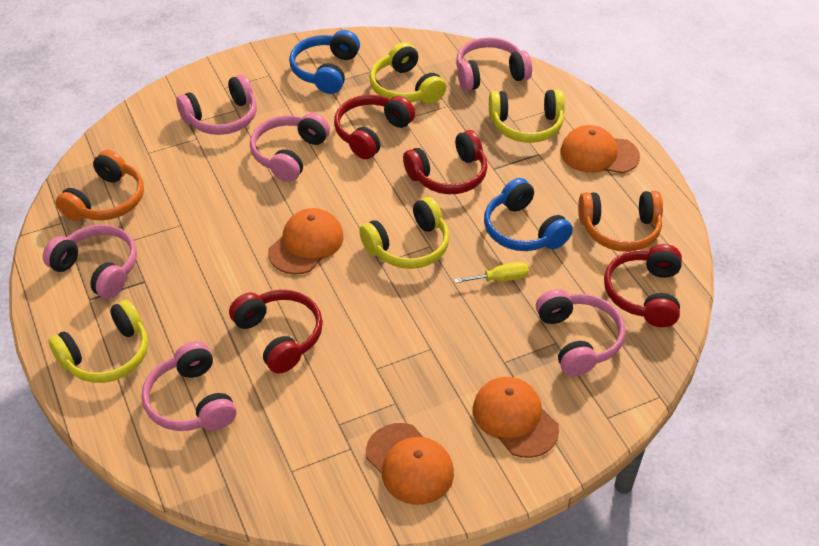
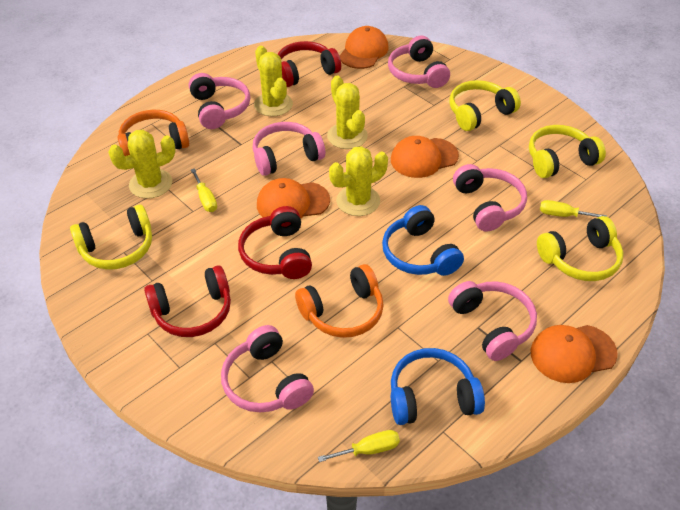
red headphones: [229,290,323,374] [334,95,415,159] [403,130,488,194] [604,244,682,327] = 4 -> [144,265,231,337] [238,206,312,279] [278,41,341,87] = 3
yellow cactus: none = 0 -> [108,130,175,199] [254,46,293,117] [327,76,368,149] [329,146,388,216] = 4
yellow screwdriver: [454,262,529,283] = 1 -> [191,168,217,212] [318,430,400,462] [540,200,607,217] = 3

